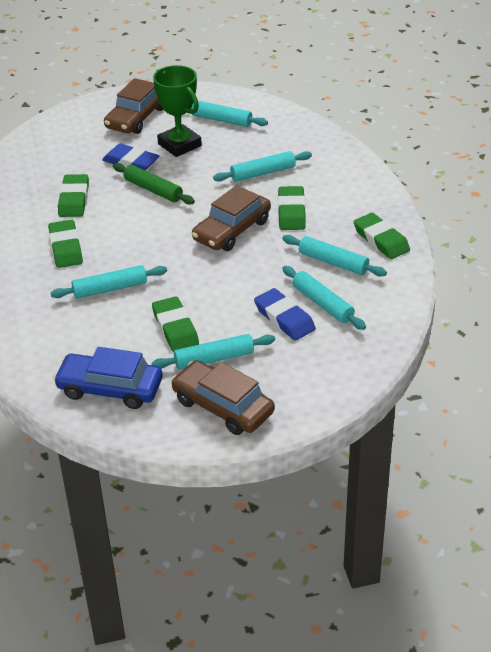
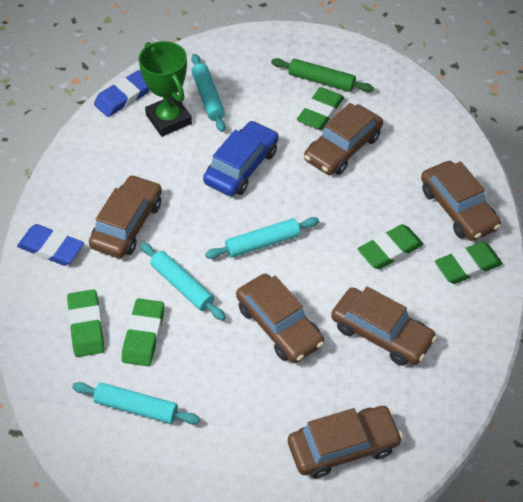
brown car: [104,78,163,134] [171,360,275,435] [192,185,271,251] = 3 -> [89,175,162,258] [236,274,324,363] [288,406,403,479] [304,103,383,175] [331,286,437,366] [421,161,501,241] = 6
turquoise rolling pin: [50,265,167,299] [151,334,275,370] [191,101,268,127] [213,151,312,182] [282,235,387,277] [282,266,366,330] = 6 -> [72,382,200,424] [140,242,226,321] [191,54,225,132] [205,217,319,259] = 4

